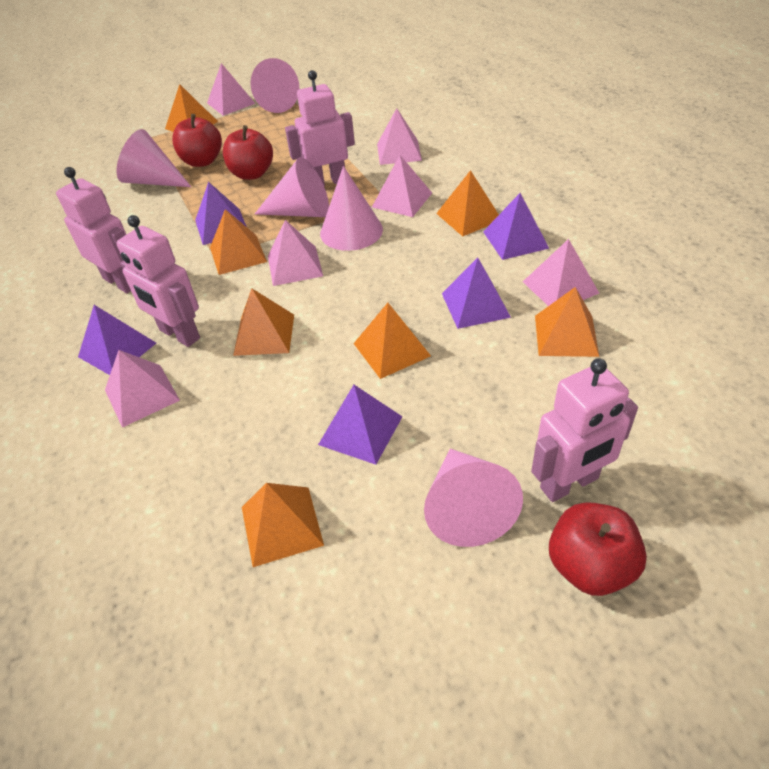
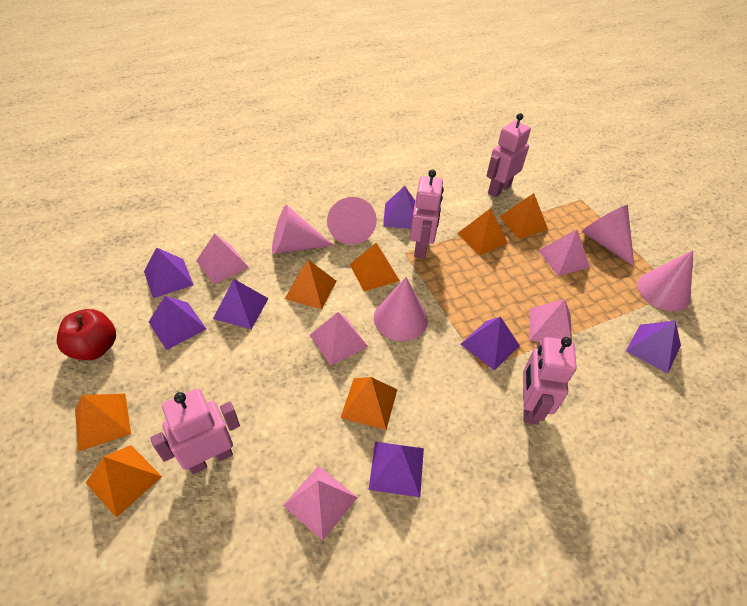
pink pyramid: [105,350,180,428] [207,63,256,116] [268,220,323,286] [372,155,432,217] [377,108,422,165] [523,239,599,306] = 6 -> [196,233,249,284] [283,466,358,541] [310,312,368,365] [530,299,572,342] [538,229,590,276] = 5
purple pyramid: [78,305,156,375] [195,182,246,245] [318,385,403,465] [442,258,511,329] [483,193,549,260] = 5 -> [144,247,194,298] [149,296,206,350] [213,279,269,329] [369,442,424,497] [383,186,415,229] [461,317,520,371] [626,320,681,374] = 7
red apple: [172,114,222,167] [223,125,273,180] [549,502,647,596] = 3 -> [57,309,116,360] = 1

